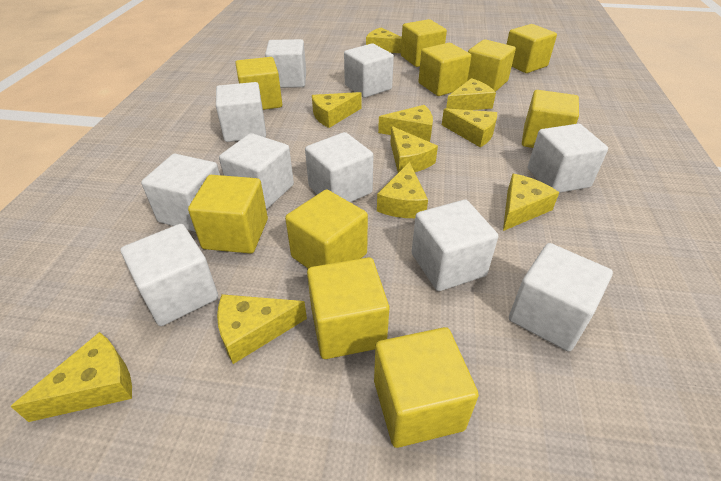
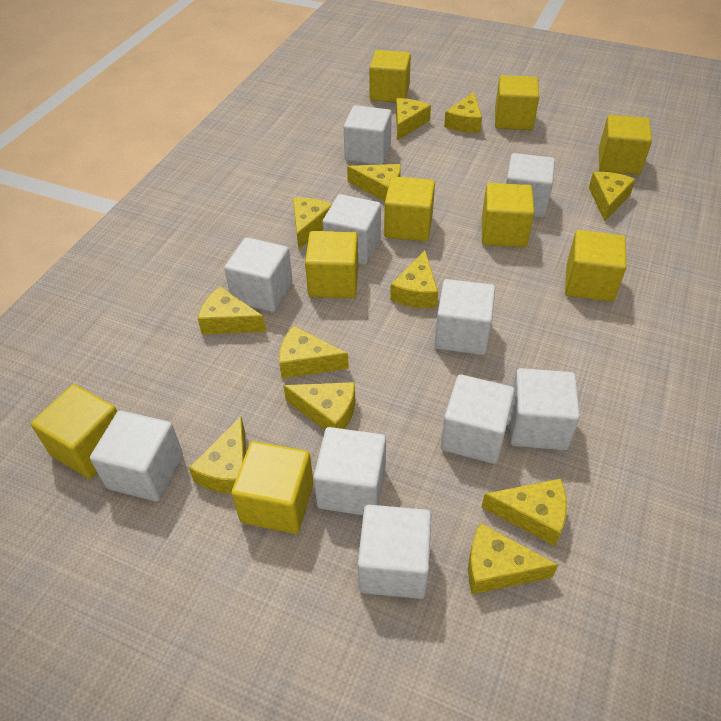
yellow cheese: [10,332,132,422] [217,294,307,364] [312,92,362,128] [366,27,402,53] [377,162,428,218] [378,105,433,142] [390,126,438,173] [442,108,497,147] [446,78,496,110] [503,174,559,231] = 10 -> [189,417,246,494] [198,286,266,335] [279,326,349,379] [283,382,355,430] [293,198,332,250] [347,164,401,202] [390,251,438,308] [396,98,431,140] [444,92,482,133] [468,523,558,595] [481,479,567,546] [589,172,636,222] = 12
yellow cube: [188,175,268,254] [235,57,282,110] [285,189,368,268] [307,257,389,359] [374,327,479,448] [401,19,447,67] [419,43,471,96] [467,39,516,92] [506,24,557,73] [522,90,579,148] = 10 -> [31,384,117,479] [231,441,314,534] [305,231,358,298] [369,50,411,102] [384,176,435,242] [482,183,534,248] [495,75,539,130] [565,230,626,302] [599,115,652,175] = 9

